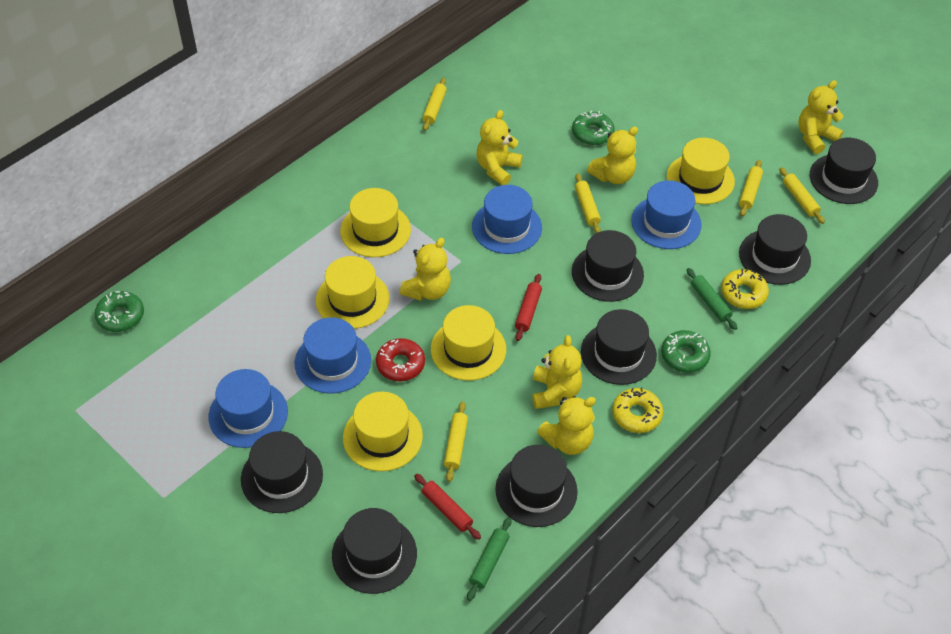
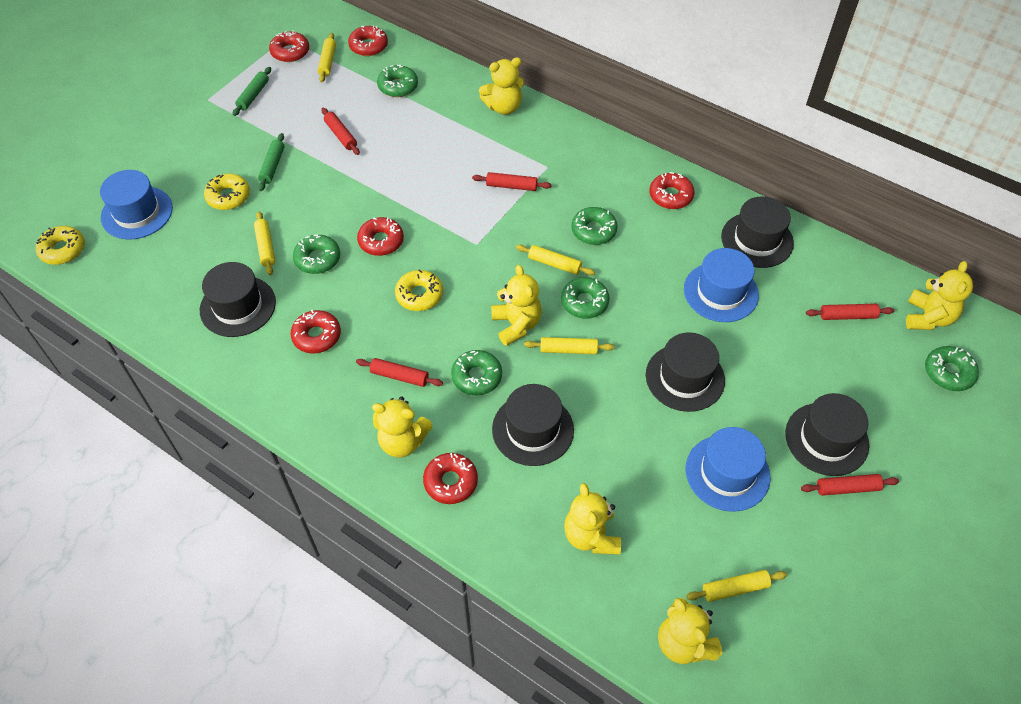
black hat: [241,431,323,513] [332,508,417,594] [495,445,578,527] [572,230,644,302] [581,309,657,385] [739,214,811,285] [810,138,878,204] = 7 -> [200,262,276,337] [492,384,574,466] [646,332,725,412] [721,197,794,268] [785,393,869,476] = 5
blue hat: [209,369,288,448] [295,317,371,394] [472,185,542,254] [631,180,702,249] = 4 -> [100,170,173,240] [684,248,759,322] [685,427,770,512] = 3
green donut: [95,291,144,332] [572,110,615,145] [661,330,711,373] = 3 -> [293,235,340,274] [377,65,418,97] [451,350,502,395] [561,277,610,319] [571,207,618,245] [925,346,979,391] = 6
red donut: [376,338,425,381] = 1 -> [269,30,309,62] [291,310,341,354] [348,25,388,56] [357,217,404,256] [423,453,478,504] [649,172,694,209] = 6
red rolling pin: [414,474,481,540] [515,274,542,341] = 2 -> [321,108,360,155] [356,358,443,387] [472,172,552,191] [801,474,899,496] [806,304,894,320] = 5
yellow donut: [612,388,663,433] [721,269,769,309] = 2 -> [36,226,85,265] [204,174,250,210] [395,269,443,311] = 3
yellow hat: [316,256,390,329] [340,188,411,257] [343,392,423,471] [431,305,506,381] [667,138,735,204] = 5 -> none = 0

